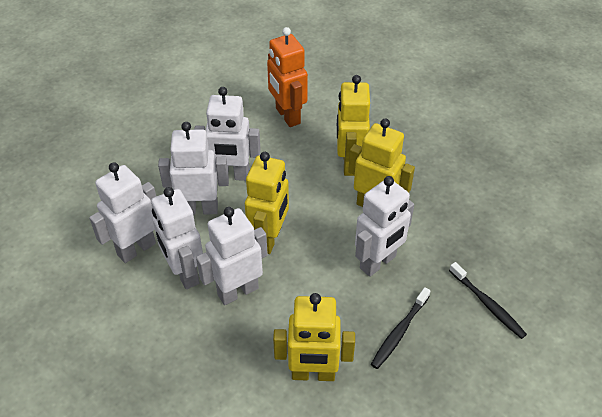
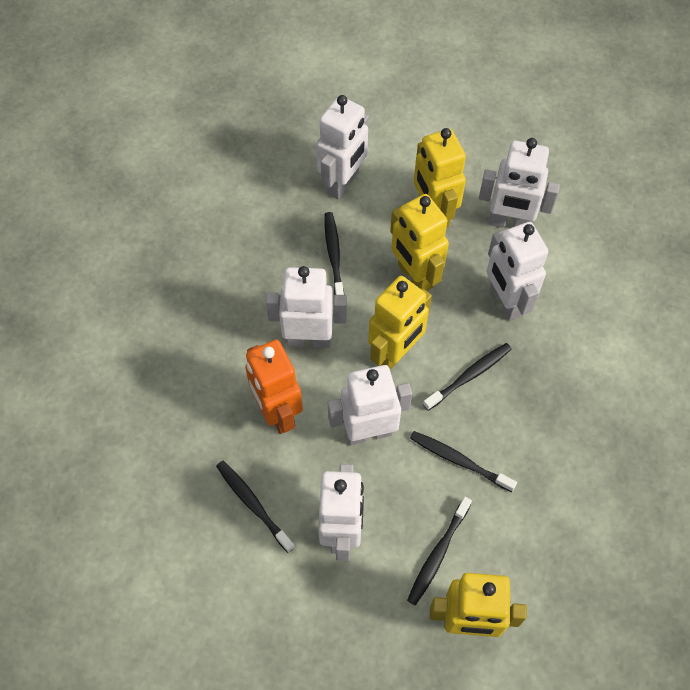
black toothbrush: [371,287,431,369] [449,262,527,339] = 2 -> [216,461,295,553] [325,212,344,295] [407,497,472,605] [410,431,517,492] [423,343,512,411] = 5

